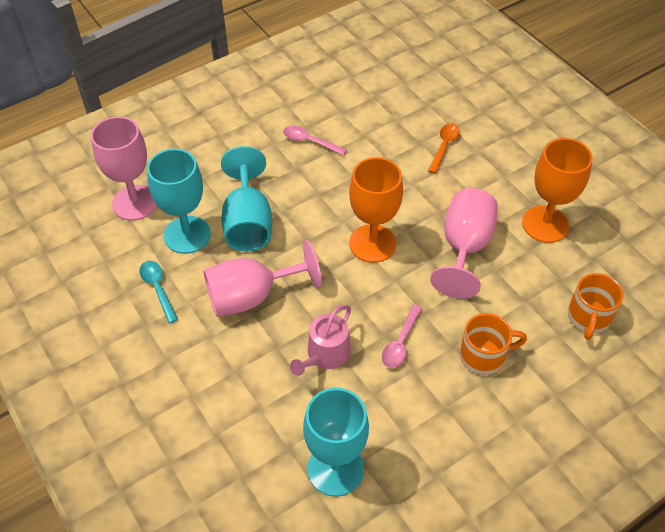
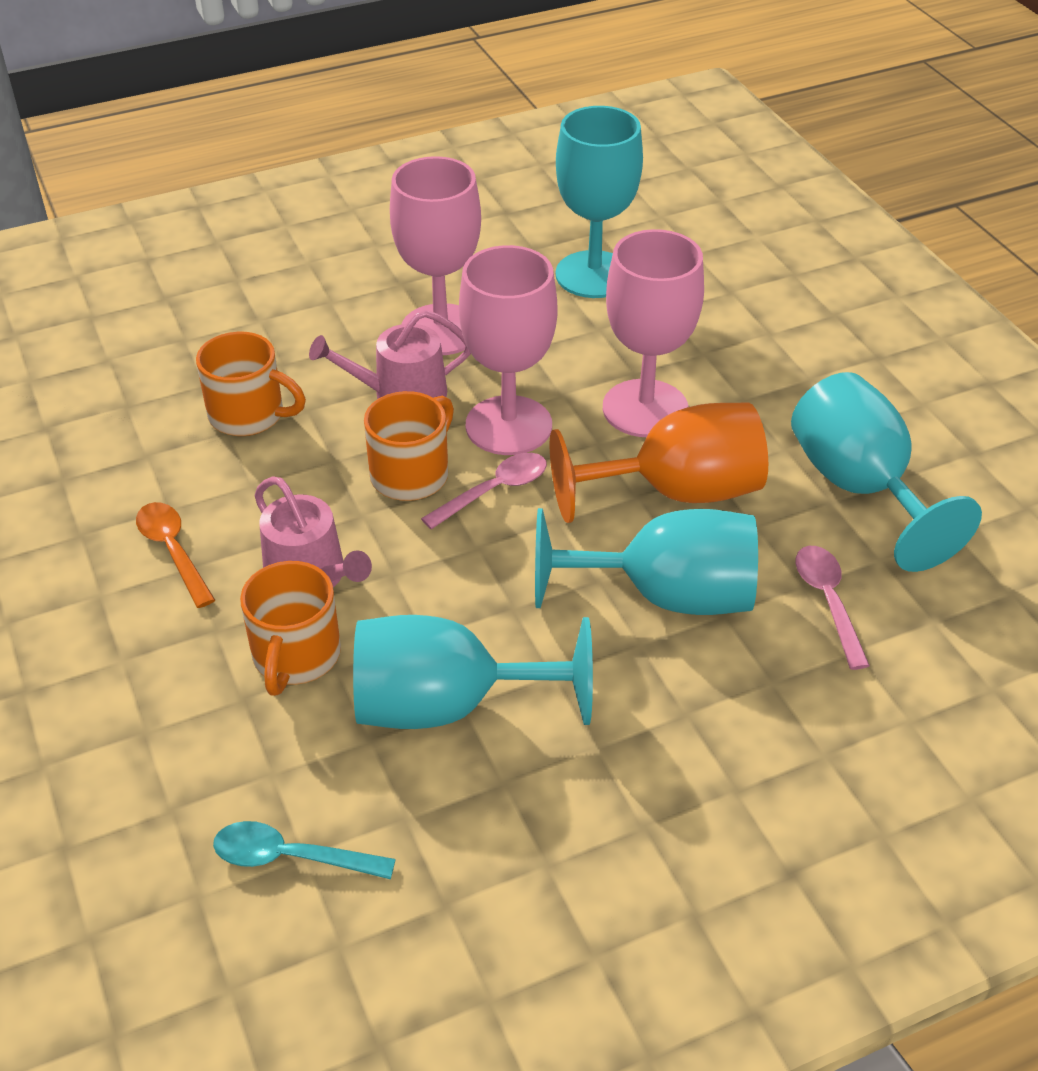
orange goblet: [349,157,403,263] [522,138,593,243] = 2 -> [550,402,768,523] = 1
orange mug: [459,313,527,375] [568,273,624,340] = 2 -> [196,332,306,436] [240,561,341,696] [364,391,454,501] = 3
pink watering can: [290,305,351,376] = 1 -> [254,476,372,587] [309,310,471,399] = 2
turquoise goblet: [147,149,211,254] [221,146,272,251] [303,388,369,496] = 3 -> [353,615,593,729] [535,508,758,615] [556,106,643,298] [791,372,982,572] = 4

